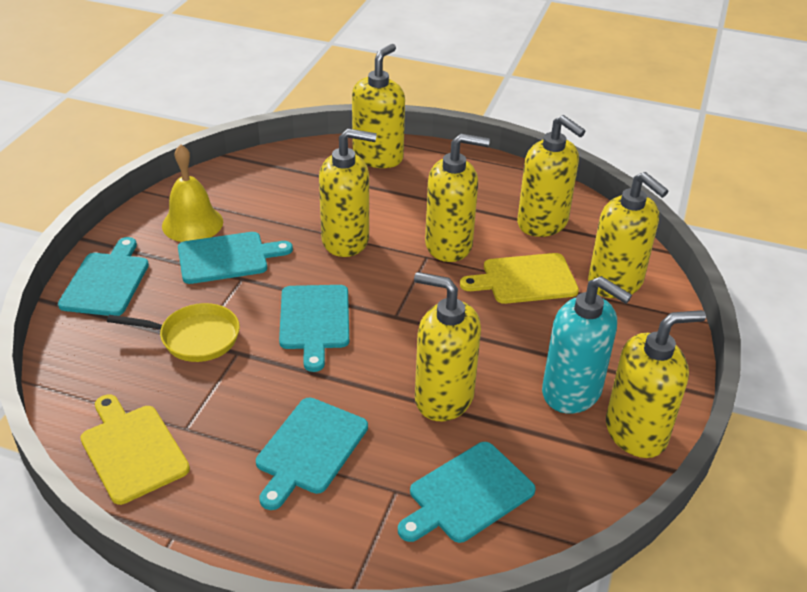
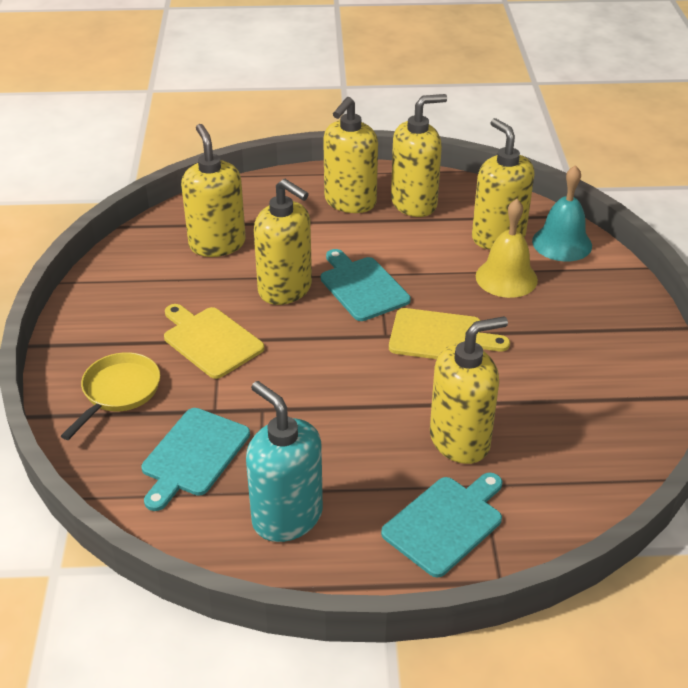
turquoise bell: none = 0 -> [532,165,592,262] = 1
turquoise cutting board: [58,237,149,316] [178,232,293,284] [256,398,368,510] [279,285,349,372] [398,442,536,543] = 5 -> [141,408,250,511] [321,249,411,321] [381,472,502,578] = 3
yellow soap dispenser: [319,129,377,257] [352,44,405,168] [414,272,481,421] [425,134,490,262] [517,115,585,237] [588,172,668,298] [606,310,706,458] = 7 -> [181,124,246,257] [254,179,312,305] [323,97,378,213] [391,94,447,217] [430,316,508,464] [472,118,535,250] = 6

